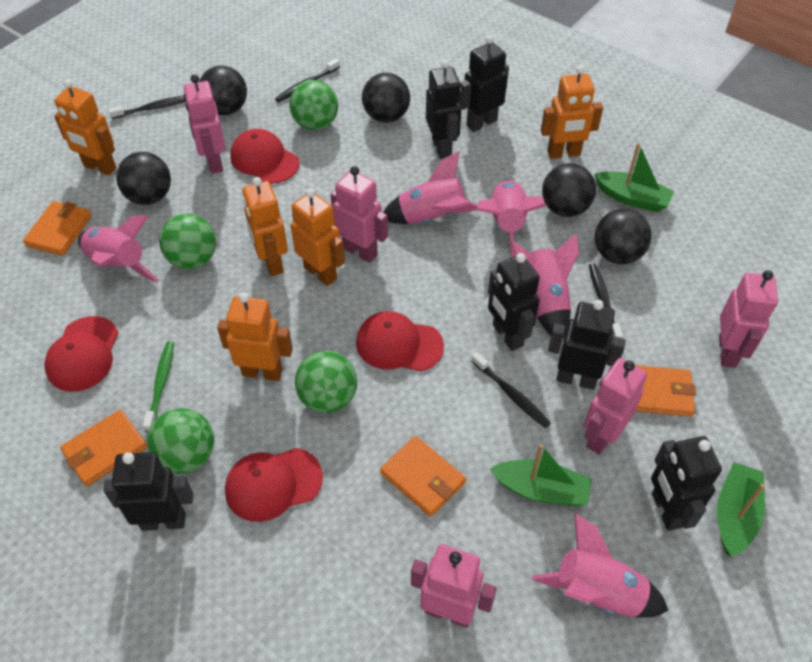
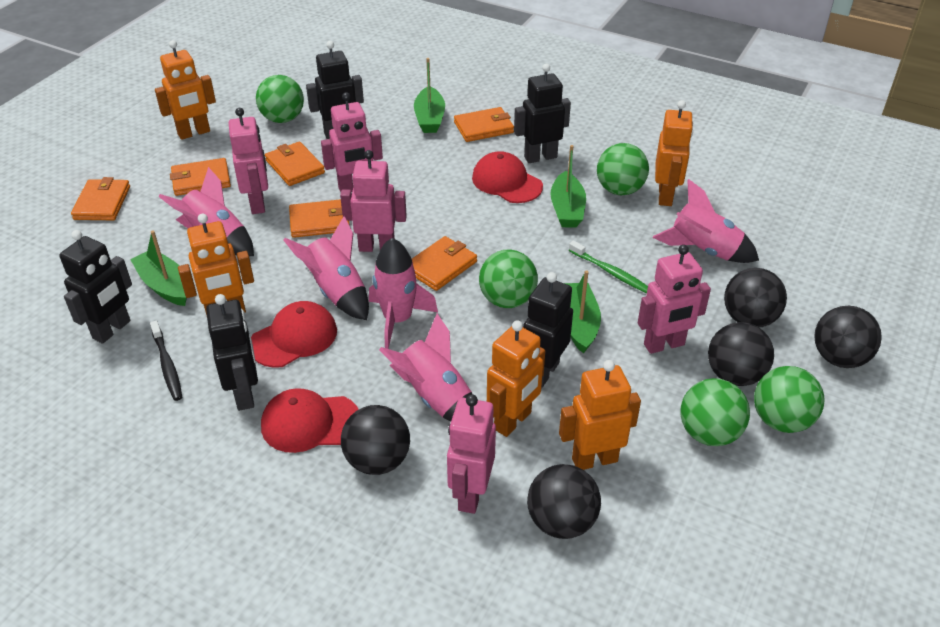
black robot: [103,452,193,531] [426,60,462,159] [459,35,509,132] [488,253,540,351] [548,300,626,390] [651,436,722,531] = 6 -> [59,230,132,344] [206,294,258,411] [306,41,364,139] [514,64,571,163] [523,272,573,388] = 5
black toothbrush: [108,96,185,119] [275,59,340,102] [471,352,551,428] [589,263,623,340] = 4 -> [150,320,182,401] = 1
green ball: [147,408,214,474] [159,214,216,269] [289,80,338,130] [295,351,357,413] = 4 -> [256,75,304,123] [479,249,538,308] [597,143,649,195] [680,378,750,446] [754,366,824,433] = 5
green boat: [490,444,592,506] [595,143,674,212] [717,462,765,557] = 3 -> [130,231,187,306] [414,58,445,133] [550,145,586,227] [564,270,601,354] = 4
orange wallet: [23,201,92,256] [60,410,147,486] [380,436,466,517] [635,365,696,417] = 4 -> [71,177,130,220] [170,158,231,196] [265,142,325,186] [289,199,349,238] [412,236,477,291] [454,107,514,142] = 6
red cap: [45,316,119,392] [225,448,323,522] [230,129,299,184] [356,311,444,372] = 4 -> [251,301,337,368] [261,388,359,453] [472,151,543,203] = 3

